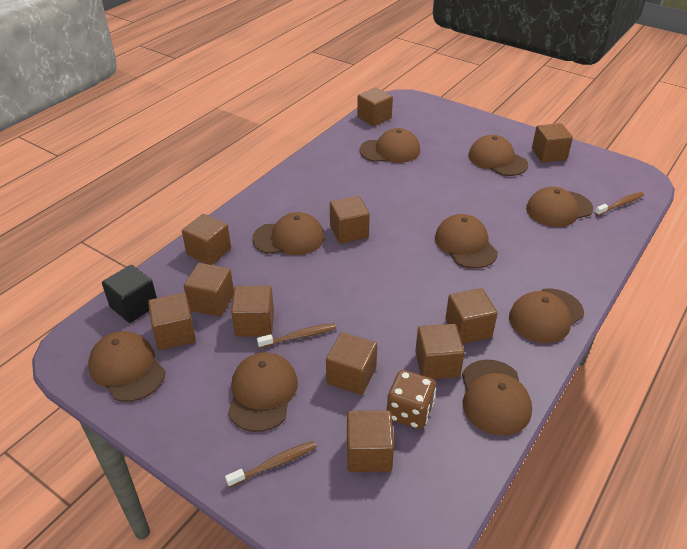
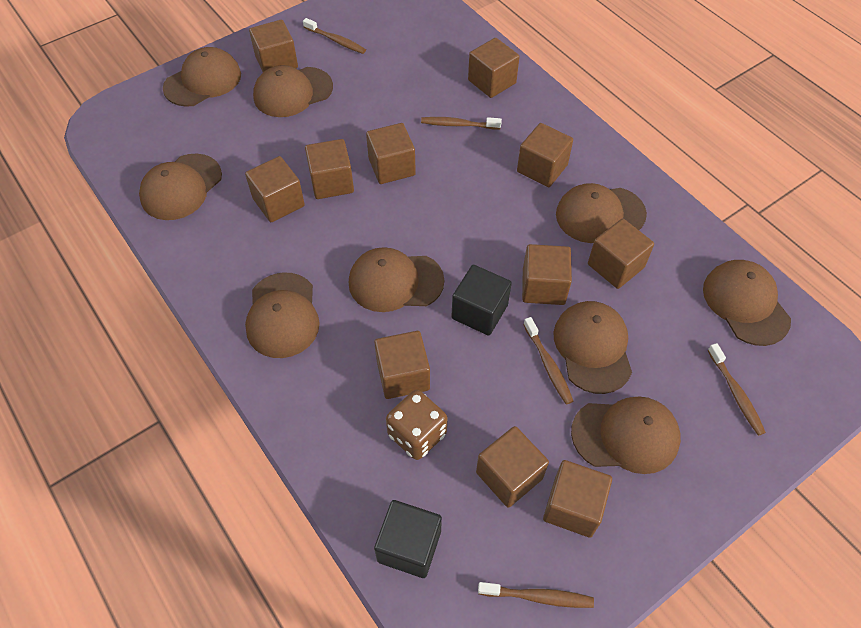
black cube: [102,265,157,323] = 1 -> [374,500,442,578] [451,265,512,336] = 2
brown toothbrush: [225,441,316,487] [257,323,336,348] [594,192,644,216] = 3 -> [303,18,366,54] [421,117,502,130] [478,582,594,608] [523,317,573,405] [708,343,766,436] = 5

